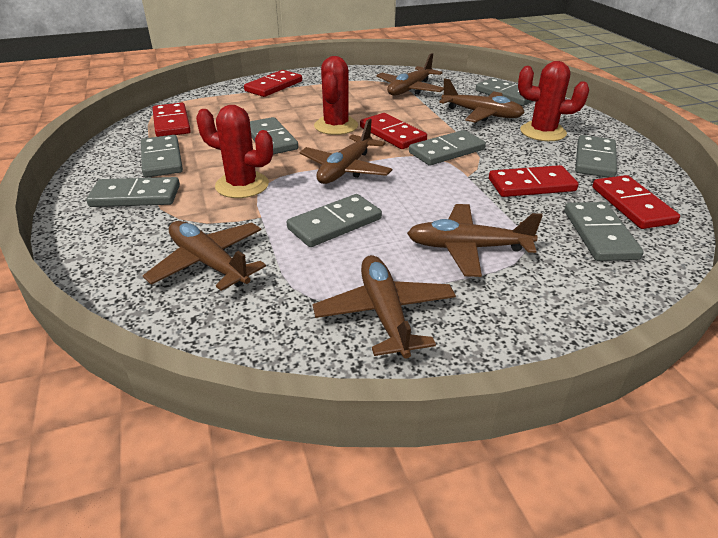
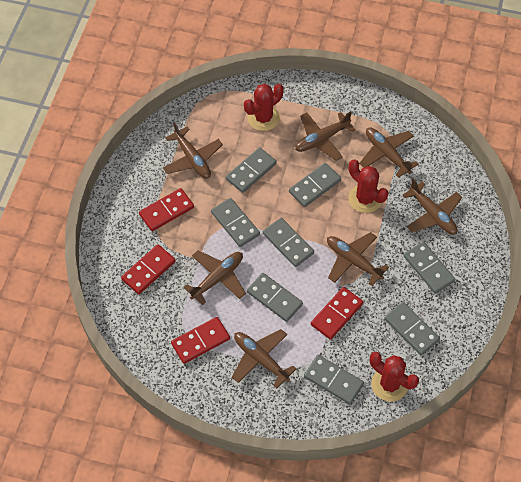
brown plane: [143,221,266,291] [300,118,392,184] [313,255,456,359] [376,53,444,95] [407,204,543,277] [439,78,525,123] = 6 -> [163,122,223,179] [183,250,246,305] [232,329,297,388] [295,111,356,161] [327,232,389,286] [359,127,418,178] [403,179,462,235] = 7
red domino: [153,103,191,137] [244,70,302,97] [360,113,427,149] [489,165,578,197] [592,175,680,229] = 5 -> [121,244,176,294] [139,188,194,231] [171,317,230,364] [311,287,363,340] = 4

